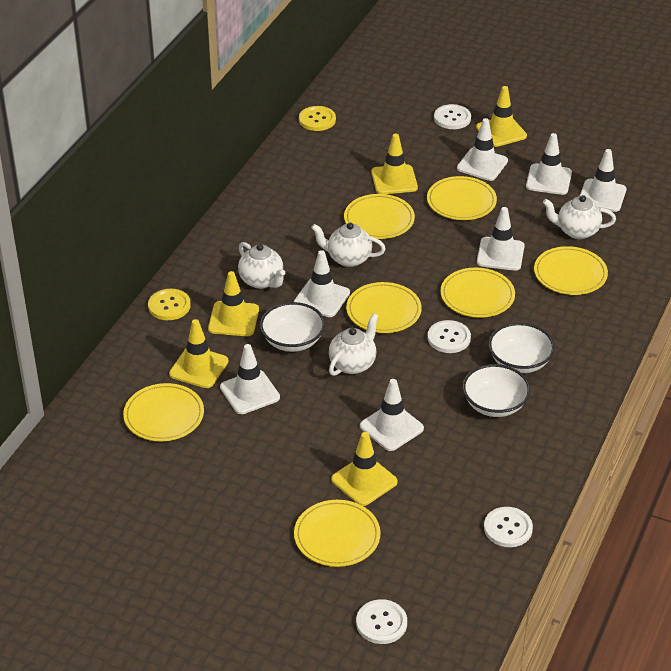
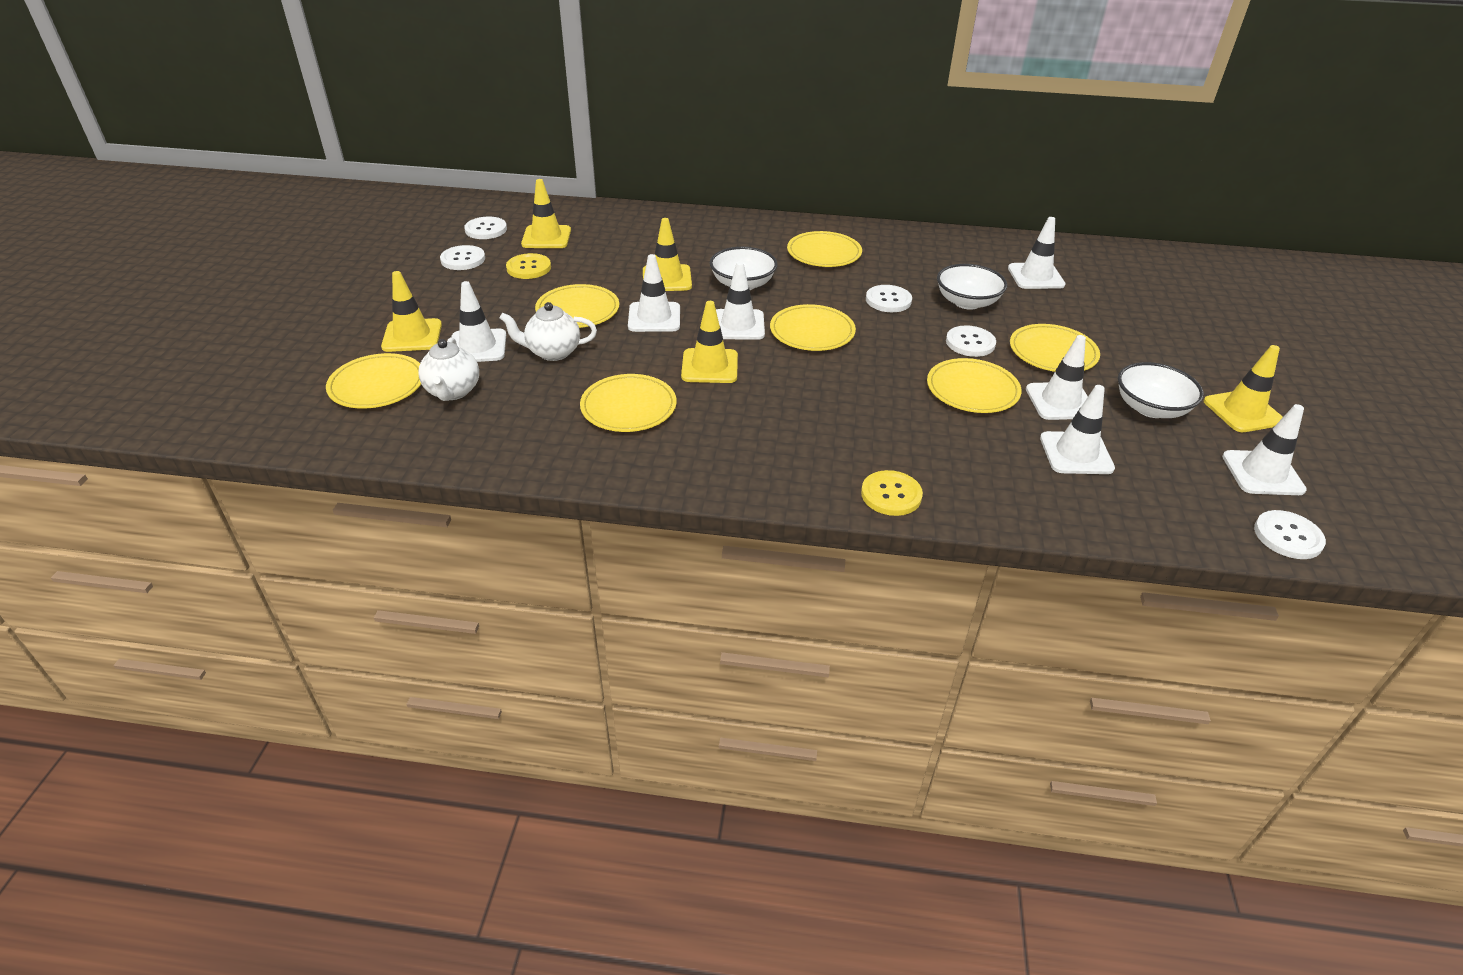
white button: [356,599,407,644] [428,320,471,353] [434,104,471,129] [484,507,533,547] = 4 -> [440,245,485,270] [464,217,507,239] [866,285,912,312] [946,325,996,357] [1254,510,1326,559] = 5
white teapot: [238,242,285,289] [311,223,386,267] [329,313,378,376] [543,195,616,239] = 4 -> [418,337,479,401] [500,302,597,361] = 2

